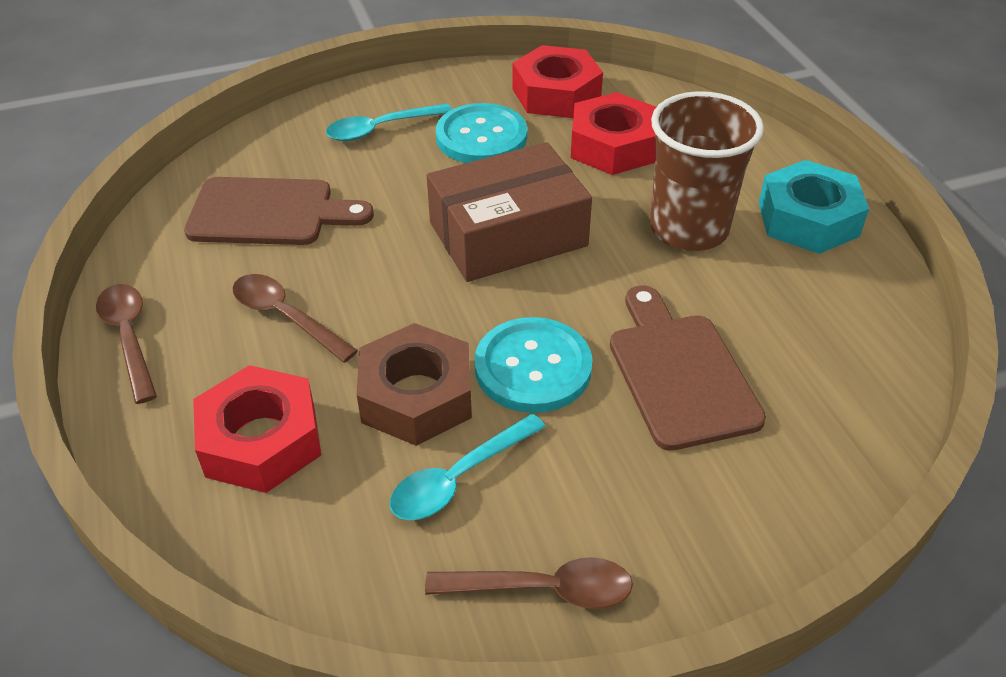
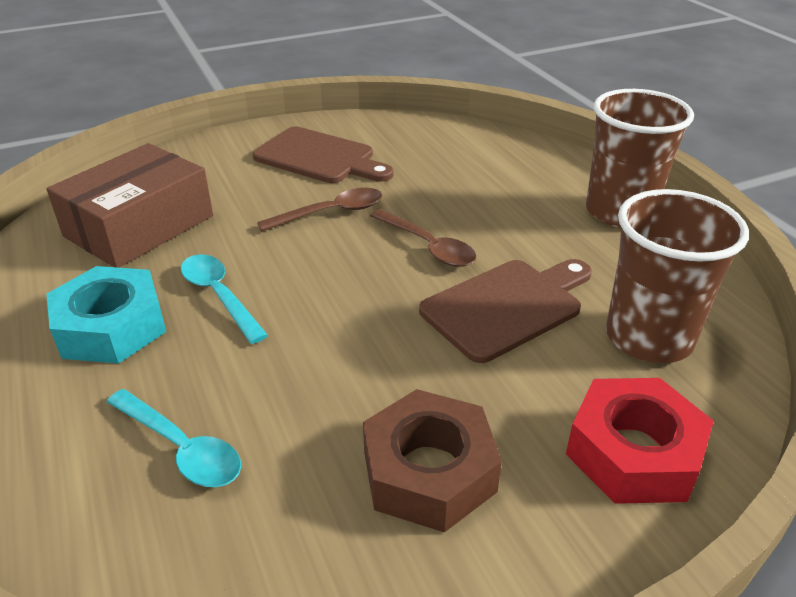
brown cup: [650,91,764,251] = 1 -> [586,89,694,228] [606,189,749,363] = 2
brown spoon: [96,284,157,404] [232,274,358,363] [425,557,633,609] = 3 -> [257,188,382,231] [370,209,476,267] = 2
red nut: [193,365,321,493] [512,45,603,118] [571,92,656,175] = 3 -> [566,378,714,504] = 1
turquoise button: [436,103,527,163] [474,317,593,413] = 2 -> none = 0

